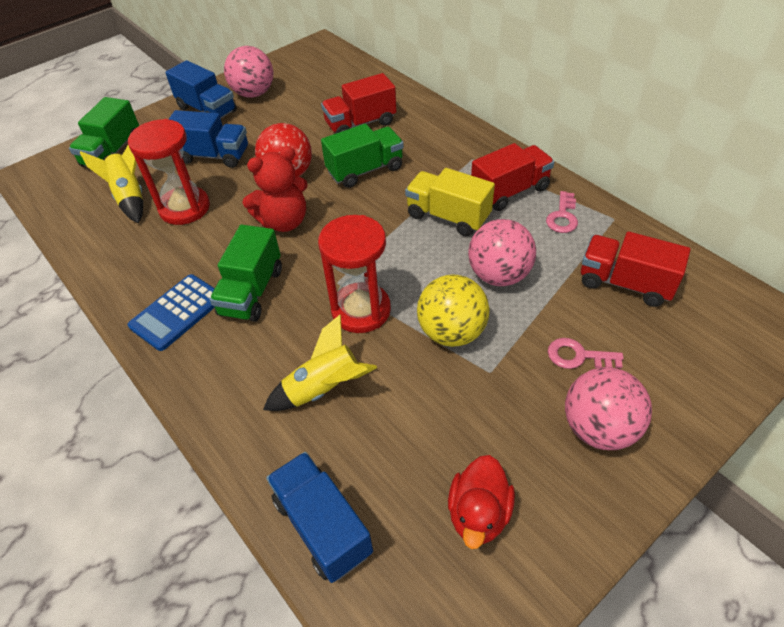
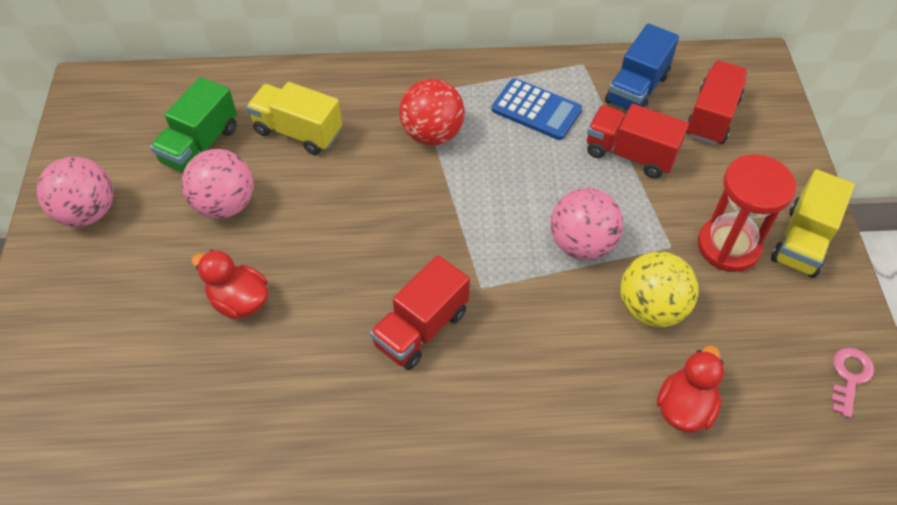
blue truck: [165,60,237,118] [168,110,248,168] [266,452,373,583] = 3 -> [605,23,679,111] = 1
green truck: [69,97,139,167] [210,225,282,322] [321,124,404,188] = 3 -> [150,77,237,172] = 1
pink key: [546,191,578,233] [548,338,624,369] = 2 -> [831,348,874,418] = 1
red duck: [448,455,515,549] = 1 -> [191,250,269,319] [657,345,724,433] = 2
red hourglass: [128,119,210,225] [318,215,391,333] = 2 -> [698,154,796,272] = 1
red teddy bear: [242,146,308,232] = 1 -> none = 0
yellow rocket: [80,145,143,224] [263,314,377,411] = 2 -> none = 0
yellow truck: [405,168,495,236] = 1 -> [246,82,342,155] [771,169,855,278] = 2

